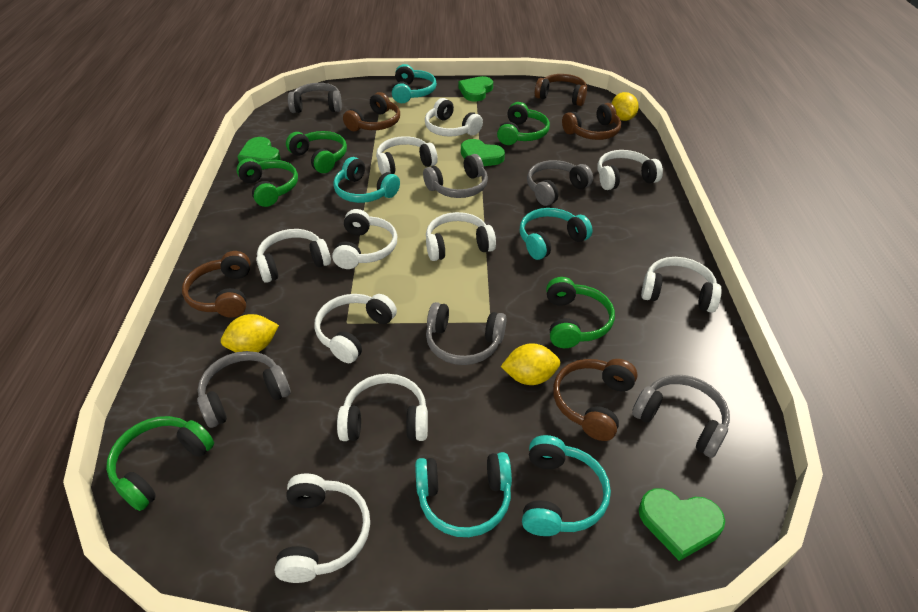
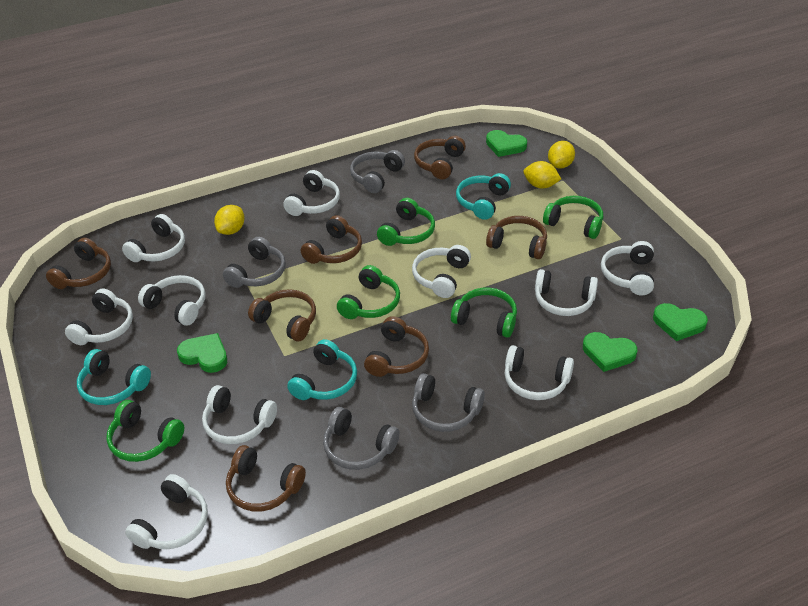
brown headphones: [182,251,250,318] [343,92,400,131] [535,74,587,106] [553,359,638,441] [562,103,621,140] = 5 -> [46,238,111,289] [226,445,306,512] [248,289,316,341] [301,215,362,264] [364,316,429,377] [414,136,466,179] [486,216,547,259] = 7
grey headphones: [197,351,290,428] [288,83,342,113] [423,154,488,198] [426,302,506,365] [527,160,593,206] [632,375,730,458] = 6 -> [223,237,286,288] [323,407,400,470] [350,150,405,193] [412,373,485,432] = 4
turquoise headphones: [333,157,400,203] [392,64,437,103] [415,452,512,537] [520,208,592,260] [522,435,611,536] = 5 -> [77,349,151,405] [287,339,357,400] [456,173,511,220] = 3

